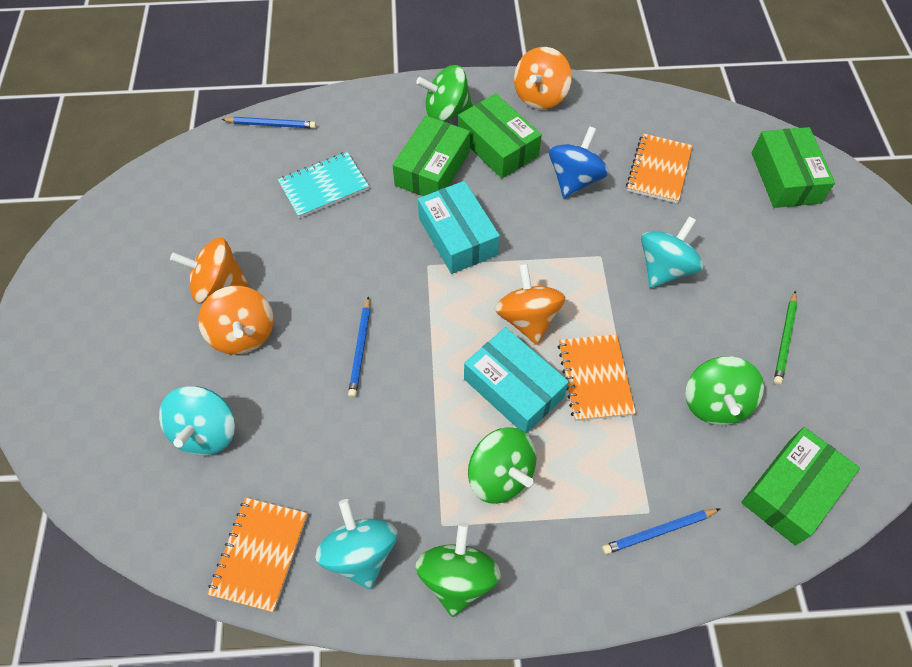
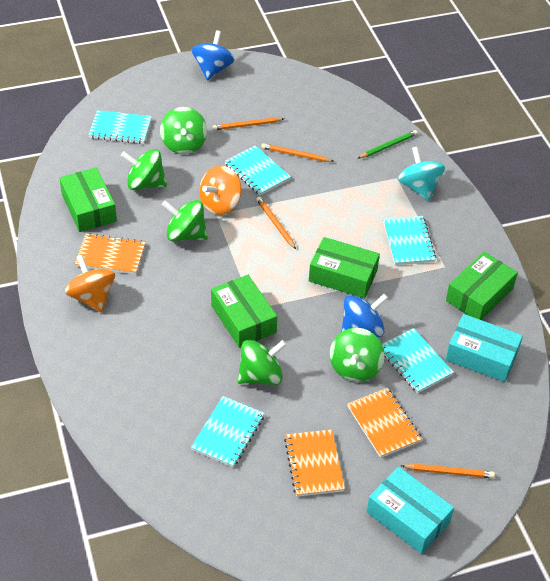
blue pencil: [221,117,316,129] [348,296,370,397] [602,509,720,554] = 3 -> none = 0
blue spinning top: [549,126,609,198] = 1 -> [192,30,235,81] [341,294,388,337] = 2
green spinning top: [416,65,473,122] [416,522,501,617] [468,427,537,504] [685,356,764,425] = 4 -> [121,149,167,190] [160,107,207,154] [162,200,208,241] [238,340,287,385] [330,328,385,382] = 5
orange pencil: none = 0 -> [212,117,284,130] [256,196,296,249] [261,143,333,162] [401,464,495,478] = 4
orange spinning top: [170,238,249,303] [198,286,273,355] [495,264,565,345] [514,47,572,109] = 4 -> [65,255,115,313] [199,166,241,215] = 2
turquoise notebook: [278,152,369,218] = 1 -> [89,110,152,144] [191,396,265,467] [225,145,291,196] [382,328,454,393] [383,216,436,265] = 5
turquoise spinning top: [159,386,235,456] [315,499,397,589] [641,216,703,288] = 3 -> [398,146,445,201] = 1

